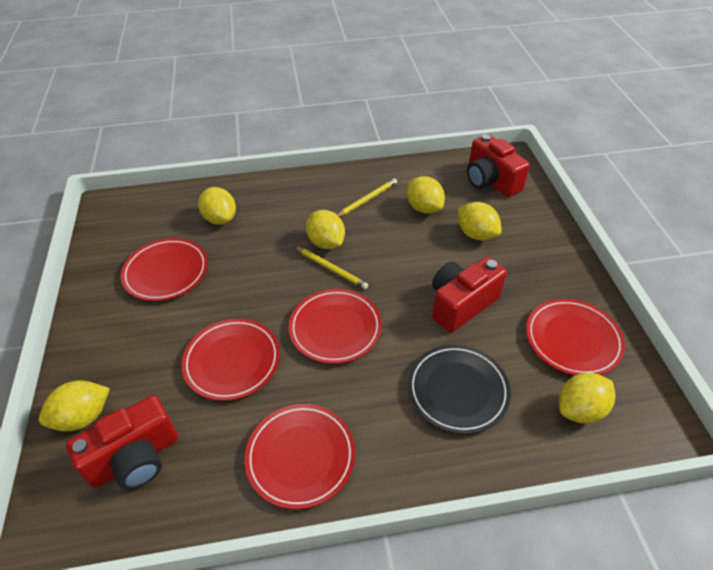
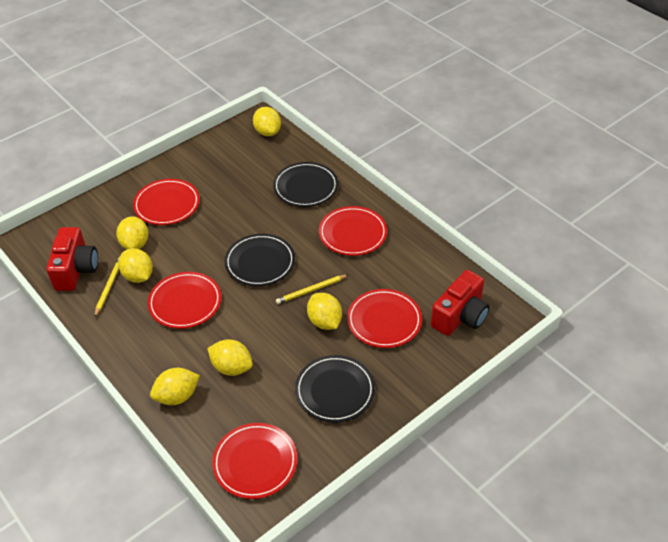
black plate: [408,345,511,434] = 1 -> [224,234,295,286] [273,162,338,207] [295,355,375,423] = 3
red camera: [66,395,178,490] [432,257,507,333] [467,134,530,197] = 3 -> [46,227,98,291] [431,270,490,336] = 2

